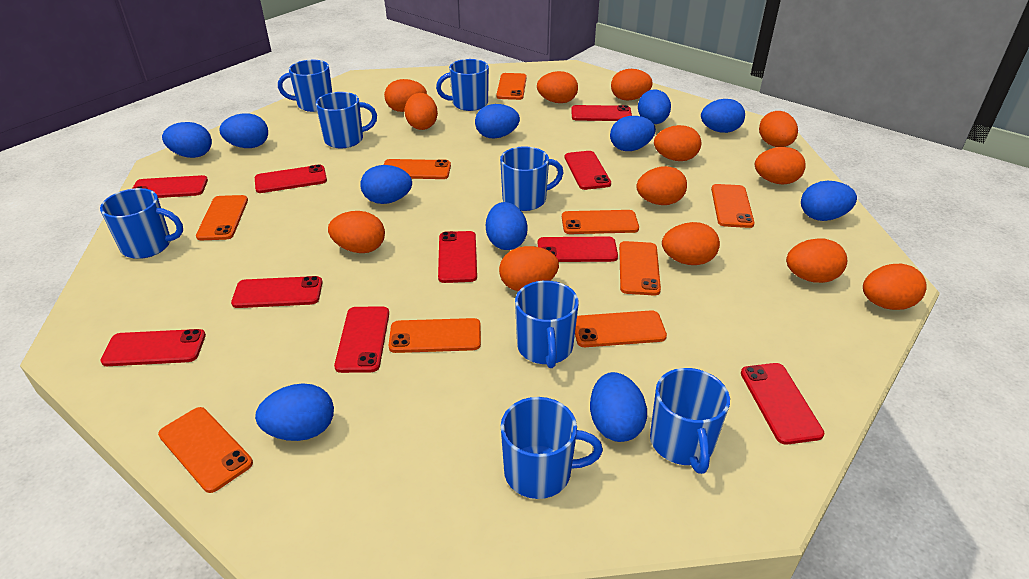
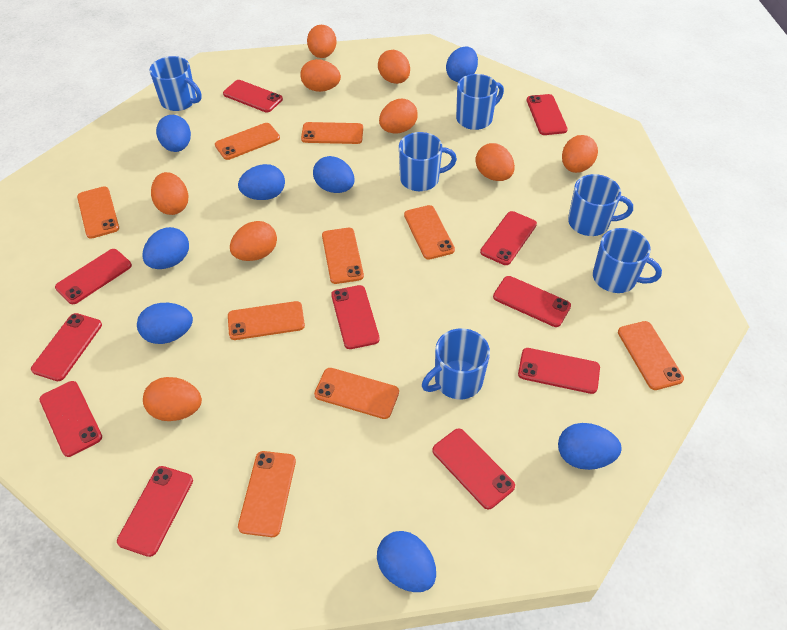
blue egg: [162,122,212,158] [220,113,268,148] [255,383,334,441] [360,165,412,204] [475,104,520,139] [486,202,528,250] [590,372,647,442] [610,116,656,151] [638,89,671,124] [701,99,745,133] [801,181,857,221] = 11 -> [137,303,193,344] [142,227,189,269] [156,115,191,152] [238,164,285,200] [313,156,355,193] [377,531,436,592] [446,46,478,82] [558,423,622,470] = 8
blue mug: [100,188,183,259] [278,60,332,112] [316,92,377,148] [436,59,489,111] [500,147,564,211] [501,397,603,499] [515,280,579,368] [650,368,730,474] = 8 -> [150,56,202,111] [399,132,457,191] [422,328,490,399] [456,74,504,130] [568,174,633,236] [593,228,662,293] = 6
orange egg: [328,211,385,253] [384,79,427,112] [404,93,438,130] [499,246,559,291] [537,71,578,103] [611,69,653,101] [636,166,687,205] [654,125,701,161] [662,222,720,265] [755,147,806,185] [759,111,798,147] [786,238,847,283] [863,264,927,310] = 13 -> [143,377,202,421] [151,172,188,215] [230,221,277,261] [300,59,341,92] [307,25,336,58] [378,50,410,84] [379,99,418,133] [475,143,515,181] [562,135,598,173] = 9
red phone: [100,329,206,366] [132,175,208,198] [231,276,323,308] [255,165,327,193] [334,307,389,373] [438,231,477,283] [538,237,618,262] [565,151,611,190] [571,105,632,121] [741,363,824,445] = 10 -> [31,313,102,381] [39,381,102,457] [55,249,132,304] [117,466,193,557] [223,80,283,112] [331,285,380,349] [432,429,515,509] [480,211,537,265] [493,276,571,327] [518,348,600,394] [527,94,568,135] = 11

